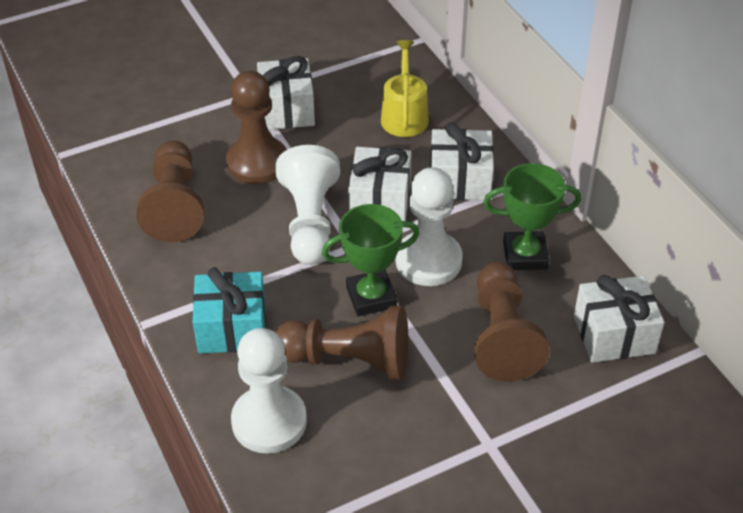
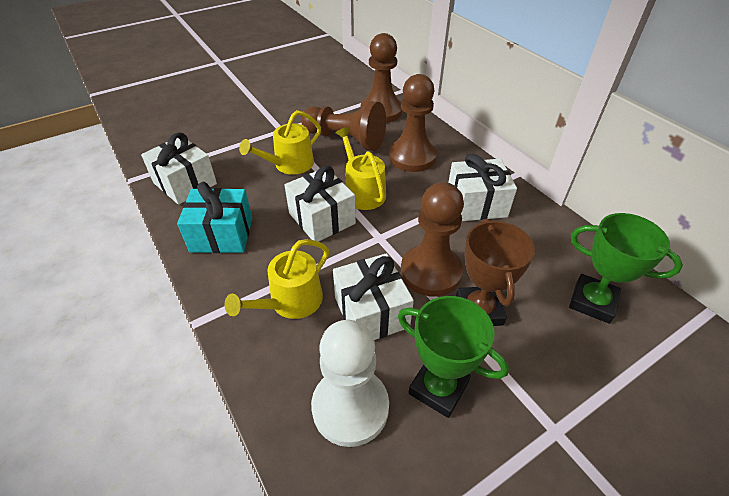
brown trophy: none = 0 -> [456,219,535,326] = 1
white pawn: [231,328,307,454] [276,145,340,265] [395,167,463,286] = 3 -> [311,320,389,447] = 1
yellow watering can: [381,40,429,137] = 1 -> [225,239,329,319] [239,110,321,175] [336,127,386,210] = 3

